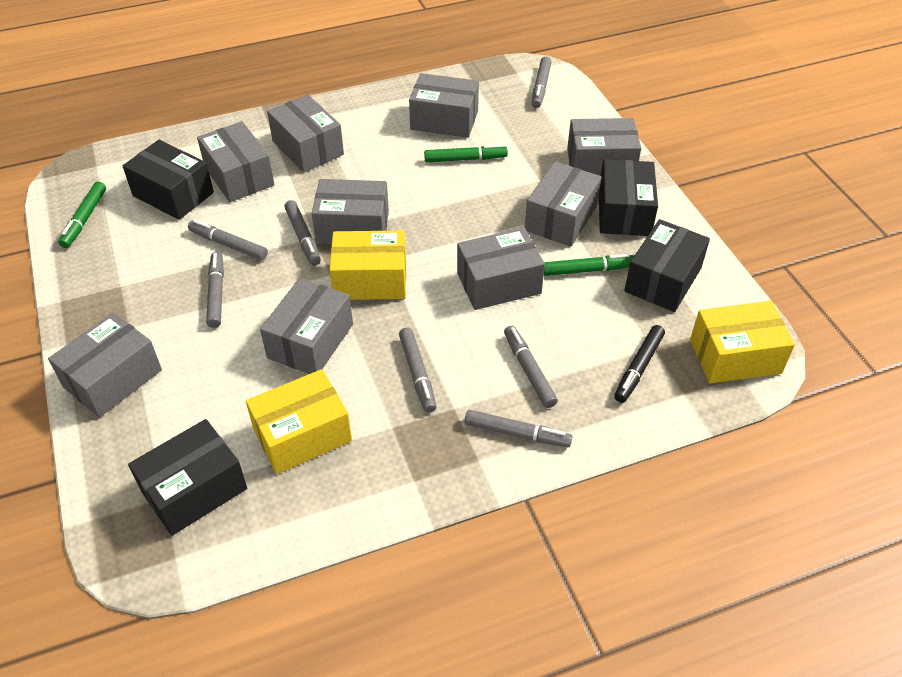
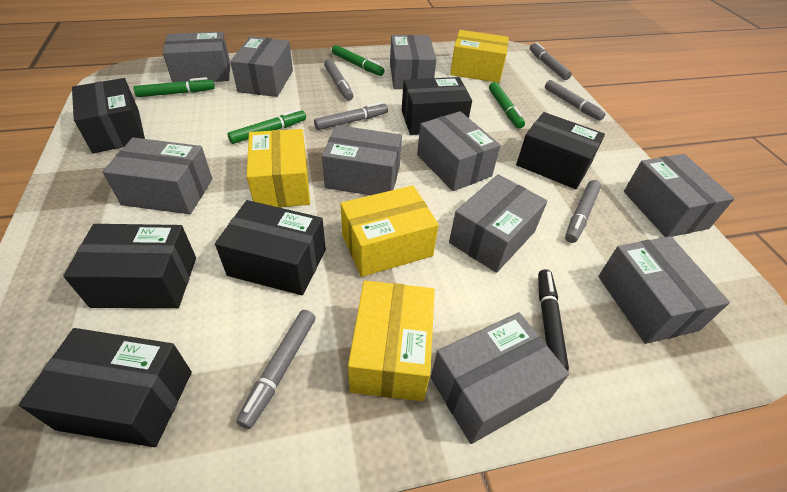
black box: [123,140,214,220] [128,419,247,536] [599,159,658,236] [624,219,710,312] = 4 -> [19,328,192,447] [63,224,196,308] [72,78,145,153] [215,200,326,295] [402,77,472,135] [516,112,605,189] = 6
green marker: [58,182,106,248] [424,144,508,162] [544,254,634,276] = 3 -> [133,77,215,97] [227,109,306,144] [332,45,385,76] [489,82,525,129] = 4
grey box: [48,312,162,418] [197,121,275,202] [260,278,353,374] [267,95,344,172] [312,179,389,244] [409,73,479,138] [457,228,545,310] [525,161,601,247] [567,118,641,176] = 9 -> [102,137,212,214] [163,32,230,82] [230,36,293,97] [322,125,402,195] [390,35,437,89] [417,111,501,191] [431,312,569,444] [449,174,548,273] [598,236,730,344] [624,154,735,237] = 10
grey marker: [188,220,268,260] [206,252,224,328] [284,200,321,266] [399,328,437,413] [465,410,572,447] [504,326,558,408] [532,57,551,108] = 7 -> [236,310,316,429] [314,102,388,130] [324,59,354,101] [530,42,572,80] [545,80,606,121] [565,180,601,243] = 6
yellow box: [246,369,352,474] [329,230,406,300] [690,301,795,384] = 3 -> [247,129,310,208] [341,185,439,277] [348,281,435,401] [450,30,509,83] = 4

